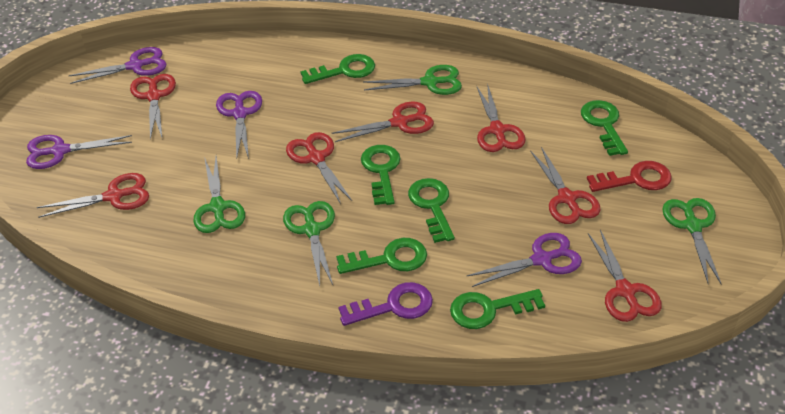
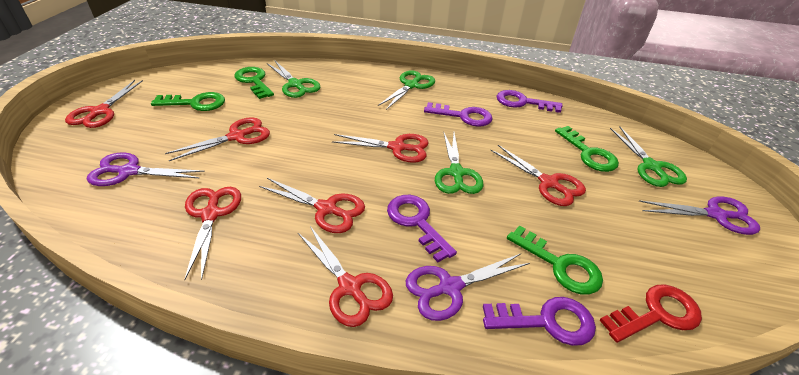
green key: [300,54,375,84] [336,238,427,274] [361,145,401,205] [408,178,455,243] [450,289,545,329] [581,100,628,156] = 6 -> [151,92,225,111] [234,67,274,99] [507,225,603,295] [555,126,619,172] = 4
purple key: [338,282,433,326] = 1 -> [387,195,457,262] [424,102,493,127] [483,297,596,346] [497,90,563,113] = 4
purple scissors: [26,135,132,169] [68,47,166,84] [216,91,262,159] [466,233,582,287] = 4 -> [86,153,205,186] [406,254,530,321] [639,197,760,235] = 3

